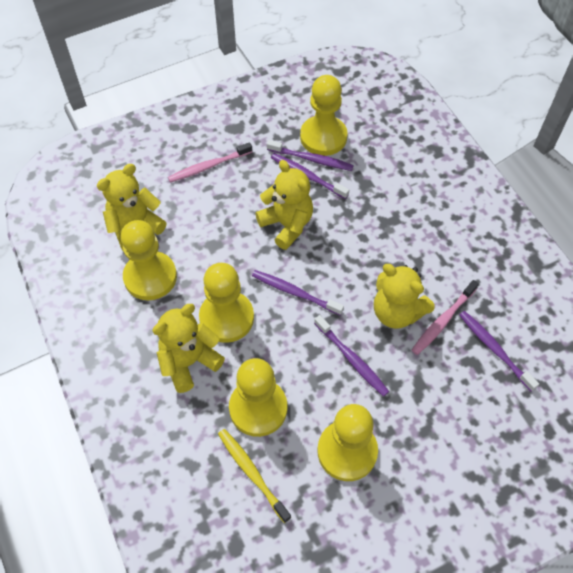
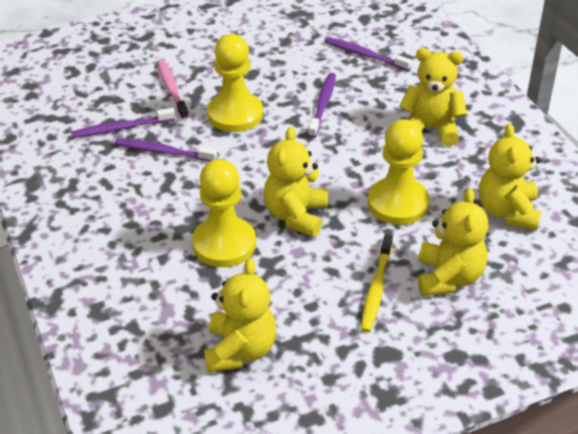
pink toothbrush: [168,142,252,183] [412,280,479,355] = 2 -> [157,59,189,120] = 1
purple toothbrush: [252,270,344,315] [267,140,354,171] [271,153,349,199] [314,315,389,397] [459,311,539,392] = 5 -> [71,108,175,138] [115,138,217,162] [308,73,336,138] [324,37,412,71] = 4
yellow pawn: [121,220,177,300] [199,263,254,343] [229,358,287,437] [300,75,348,156] [317,404,378,481] = 5 -> [192,159,256,267] [207,34,263,132] [368,119,430,225] = 3
yellow teddy bear: [97,164,167,250] [152,304,225,393] [255,160,313,250] [374,264,435,329] = 4 -> [204,258,276,372] [263,127,328,237] [399,48,467,146] [418,188,488,296] [479,124,541,230] = 5

